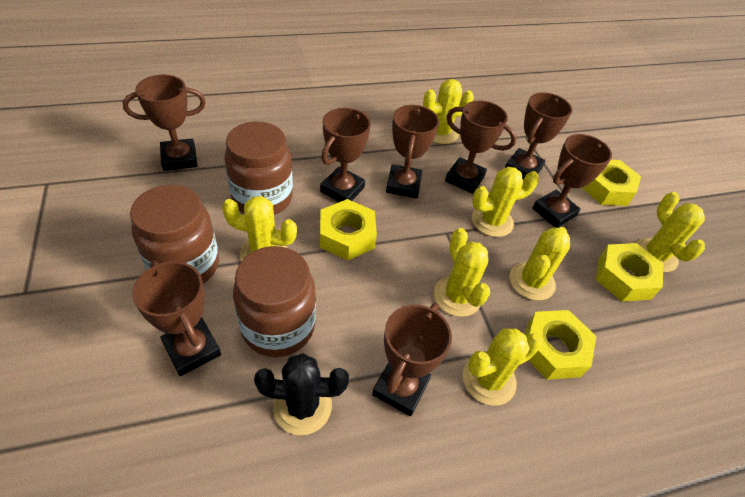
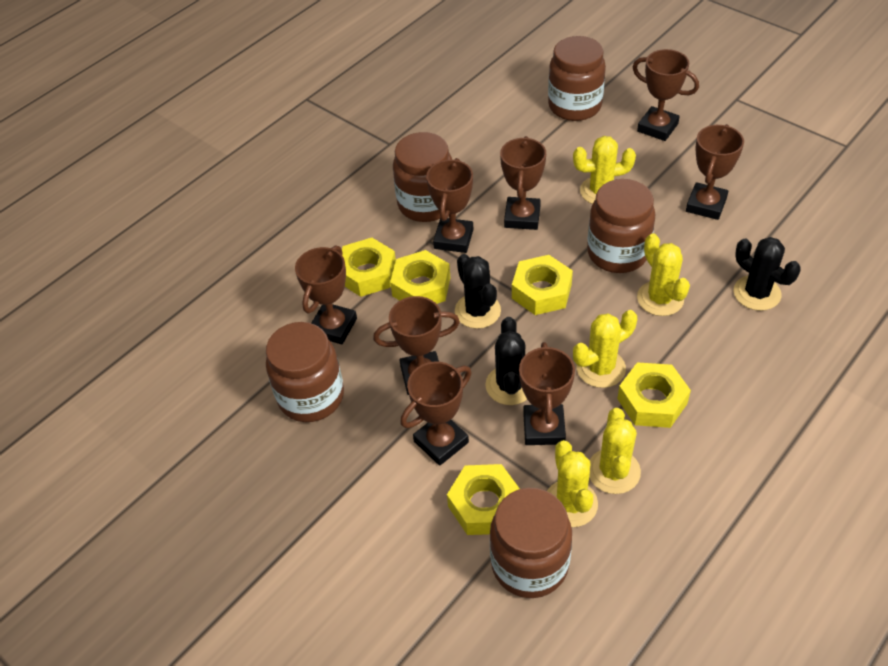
black cactus: [254,353,349,435] = 1 -> [455,254,501,329] [485,317,527,405] [734,237,801,311] = 3
brown jar: [130,185,219,284] [224,122,293,215] [233,246,316,357] = 3 -> [266,322,344,422] [393,132,452,222] [490,488,572,598] [548,36,606,121] [587,179,655,273] = 5
yellow cactus: [222,196,297,261] [423,79,474,144] [434,228,490,317] [463,329,542,406] [472,167,539,237] [509,227,570,301] [636,192,705,272] = 7 -> [547,440,598,527] [573,136,636,204] [573,310,637,388] [589,408,641,494] [637,233,690,316] = 5
yellow nut: [320,199,377,260] [525,310,596,380] [582,160,641,206] [596,243,663,302] = 4 -> [342,238,396,297] [390,250,450,304] [447,464,520,535] [512,255,573,315] [617,362,691,428] = 5

